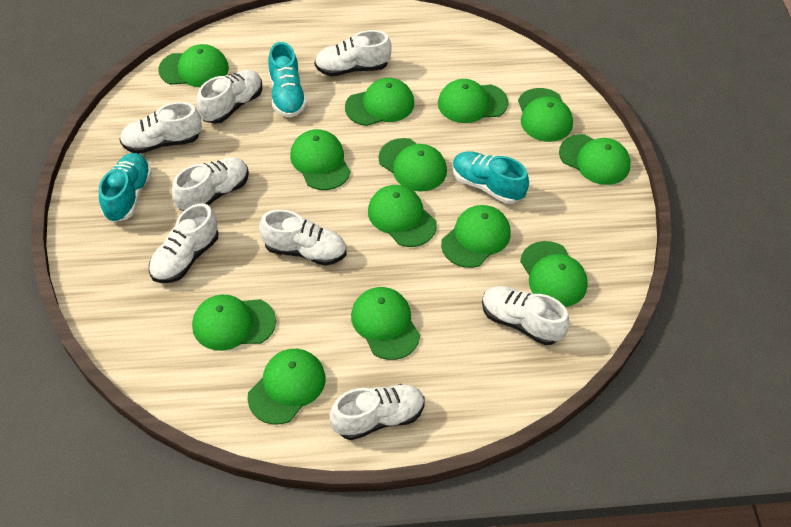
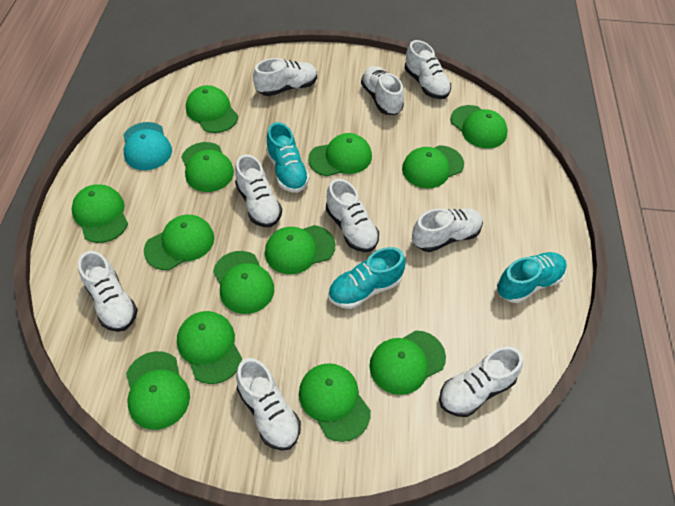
turquoise cap: none = 0 -> [123,122,172,170] = 1
white shoe: [119,102,202,154] [149,203,218,283] [172,157,249,211] [197,70,262,124] [259,209,346,266] [315,30,392,76] [330,384,425,440] [482,286,570,345] = 8 -> [78,251,138,332] [235,154,282,227] [236,358,301,451] [253,58,317,96] [326,179,379,252] [361,66,404,115] [404,40,451,99] [412,208,483,252] [439,347,523,417] = 9

